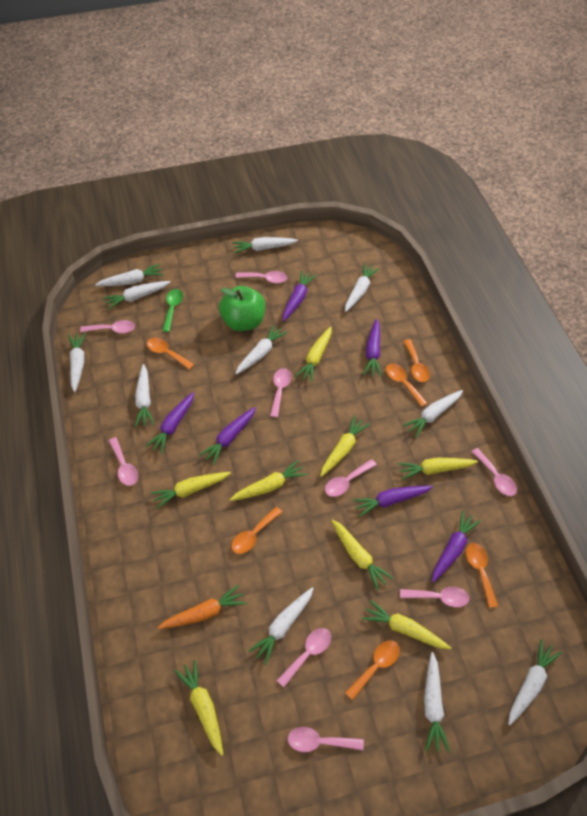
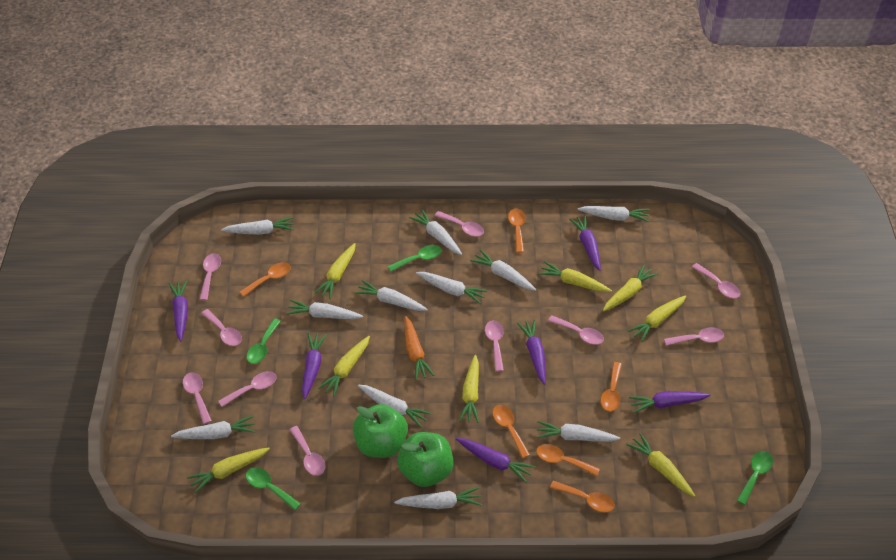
green apple: [219,286,265,331] = 1 -> [353,404,408,458] [397,432,454,487] = 2
green spoon: [162,289,183,332] = 1 -> [246,467,301,510] [247,318,281,364] [388,245,441,271] [737,451,773,505] = 4
pink spoon: [80,320,135,333] [109,437,138,486] [235,271,287,283] [270,368,291,417] [277,628,331,688] [288,727,364,752] [325,459,377,497] [400,587,470,607] [471,448,517,496] = 9 -> [183,372,212,424] [200,253,221,300] [201,309,242,346] [218,371,277,407] [290,426,326,476] [435,211,484,237] [485,320,504,372] [548,315,604,345] [664,327,724,346] [692,263,741,298] = 10

